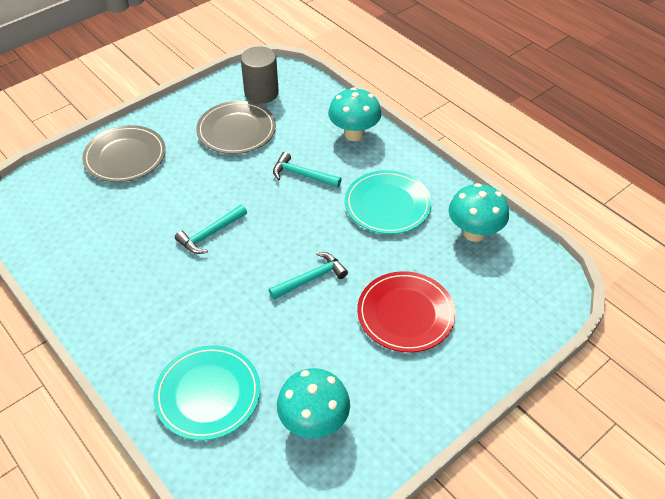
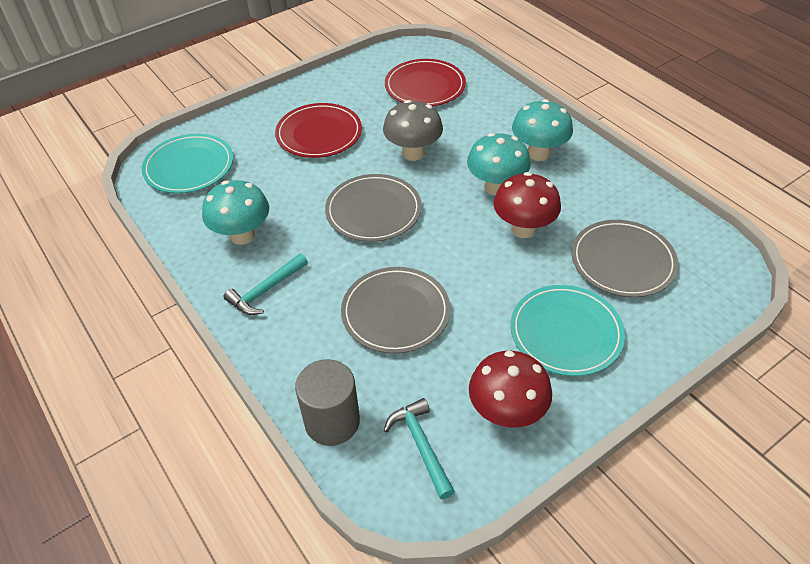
grey mushroom: none = 0 -> [383,100,443,161] = 1
grey plate: [82,125,166,182] [196,101,276,154] = 2 -> [325,174,422,242] [341,267,450,354] [572,220,678,297] = 3
red mushroom: none = 0 -> [469,351,552,428] [494,172,561,238] = 2
red plate: [357,271,456,353] = 1 -> [275,103,362,158] [385,59,466,106] = 2
turquoise hammer: [175,205,247,254] [269,252,348,299] [273,152,342,188] = 3 -> [224,254,308,315] [384,398,455,499] = 2

